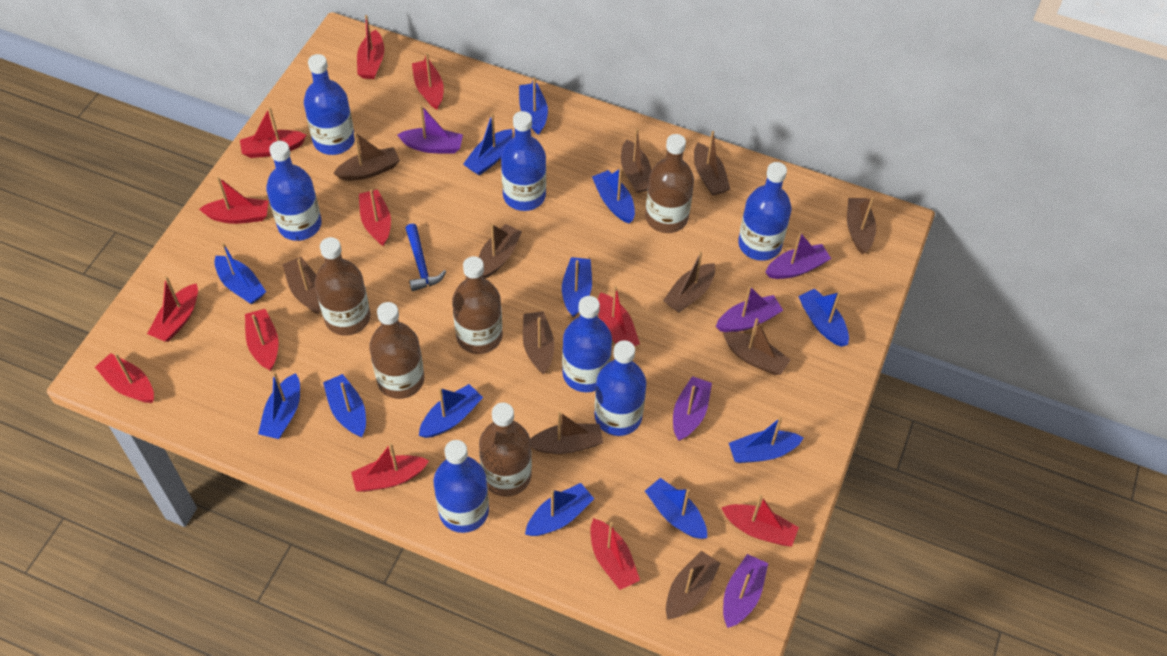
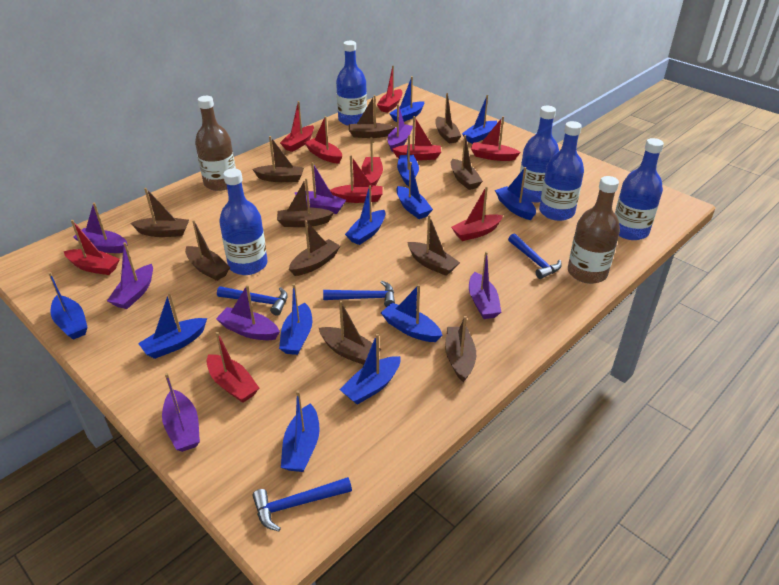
blue bottle: [266,141,322,241] [304,54,355,155] [434,440,489,533] [501,111,546,211] [562,296,612,392] [594,340,646,436] [738,162,791,261] = 7 -> [219,169,268,275] [336,41,367,126] [520,106,559,202] [539,121,584,221] [615,138,664,240] = 5
blue hammer: [405,223,446,291] = 1 -> [217,286,288,315] [252,477,352,531] [323,281,395,307] [508,234,562,279] = 4
brown bottle: [315,237,370,336] [369,302,424,399] [452,256,503,354] [479,403,532,497] [645,134,694,233] = 5 -> [195,96,236,191] [568,176,620,284] = 2
purple boat: [397,105,463,153] [673,376,712,441] [716,286,783,332] [723,554,768,628] [765,232,831,279] = 5 -> [73,203,128,253] [107,242,153,309] [162,373,200,452] [216,285,280,340] [295,162,346,214] [388,104,413,152] [469,251,501,319] = 7
red boat: [95,353,154,403] [147,276,198,342] [199,177,268,224] [240,107,307,158] [245,309,278,371] [351,443,429,492] [357,15,384,79] [359,189,391,246] [412,53,444,110] [590,518,640,590] [598,286,640,346] [721,495,799,547] = 12 -> [64,220,120,275] [207,332,259,403] [280,101,314,152] [304,116,342,164] [330,156,383,203] [361,137,383,186] [377,66,402,113] [392,116,441,161] [451,186,503,241] [471,116,521,161] = 10

